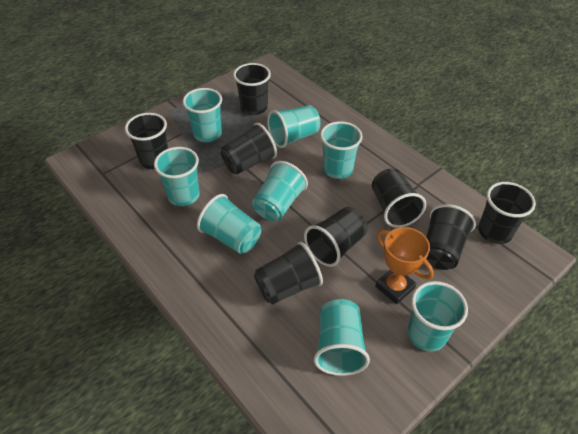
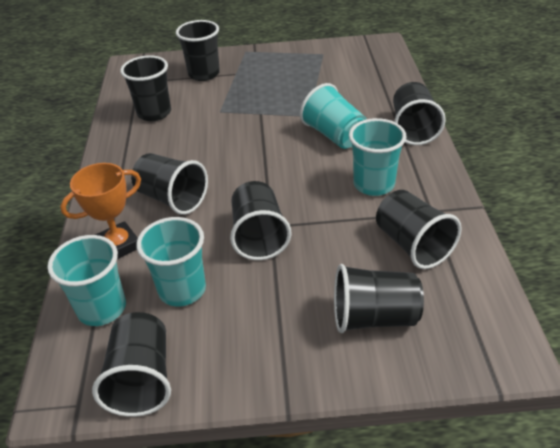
turquoise cup: [154,147,200,206] [183,88,222,142] [197,194,261,254] [252,161,308,221] [267,105,321,148] [314,299,370,376] [320,121,363,179] [408,281,468,352] = 8 -> [47,235,126,326] [136,217,206,306] [300,83,367,149] [349,118,407,196] = 4

